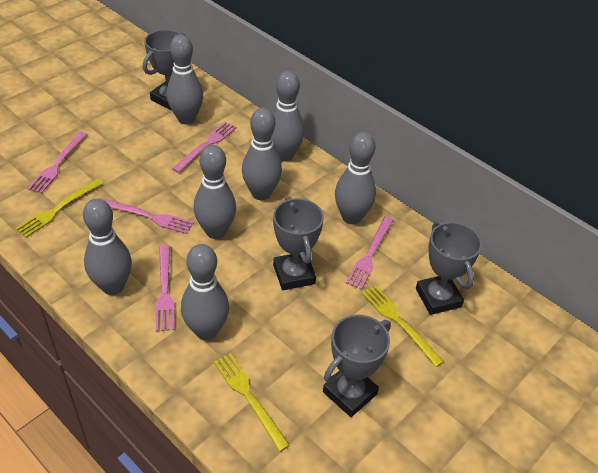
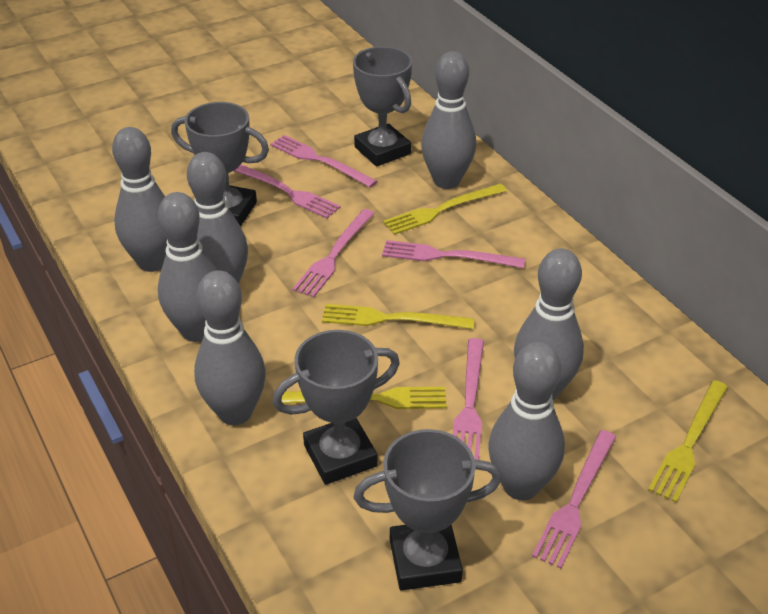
pink fork: [27,132,87,194] [102,198,194,234] [156,245,175,331] [172,122,237,173] [346,216,394,290] = 5 -> [234,164,341,218] [270,135,377,188] [292,209,375,298] [382,240,525,268] [453,338,484,460] [532,430,616,569] = 6
yellow fork: [16,178,103,238] [214,353,290,452] [362,285,444,367] = 3 -> [282,387,447,409] [322,304,475,329] [383,184,507,235] [648,380,728,502] = 4

